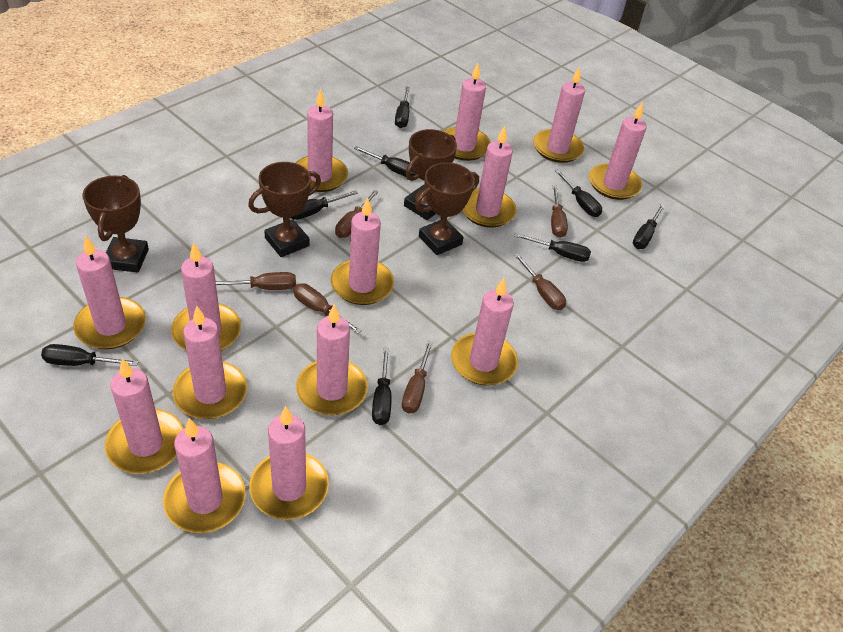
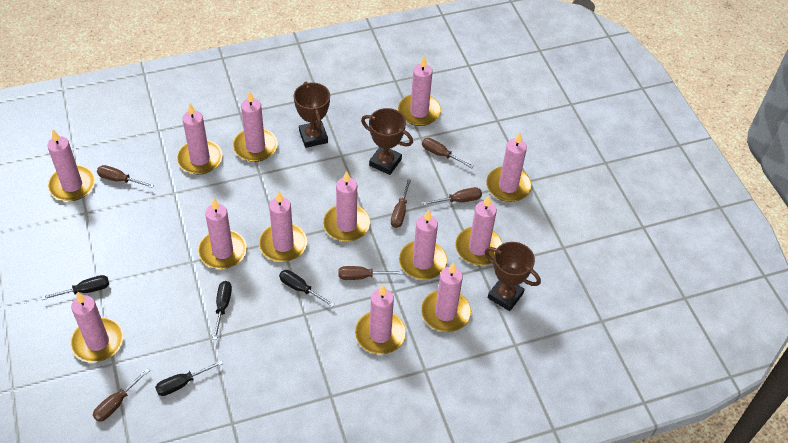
black screwdriver: [41,344,139,366] [290,190,358,220] [354,146,415,177] [372,348,391,425] [395,87,410,128] [514,233,591,262] [555,170,602,217] [633,204,665,249] = 8 -> [42,275,109,300] [155,361,223,396] [213,281,232,340] [279,270,335,307] = 4
brown trophy: [83,175,149,273] [248,162,321,257] [404,129,457,220] [415,162,479,255] = 4 -> [294,82,330,148] [361,108,413,175] [485,242,541,311] = 3
pink candle: [73,235,146,349] [105,358,183,474] [163,418,246,533] [171,242,241,351] [173,306,247,419] [249,406,329,520] [296,89,348,192] [296,305,368,415] [331,197,394,305] [443,63,491,161] [451,278,518,386] [462,126,517,228] [533,66,585,163] [589,102,647,200] = 14 -> [47,130,95,201] [70,292,123,363] [177,103,223,174] [198,198,247,269] [233,90,278,162] [259,191,307,262] [323,171,370,242] [355,285,406,354] [398,56,441,126] [399,209,447,280] [421,262,471,332] [456,195,503,265] [486,132,532,202] = 13

